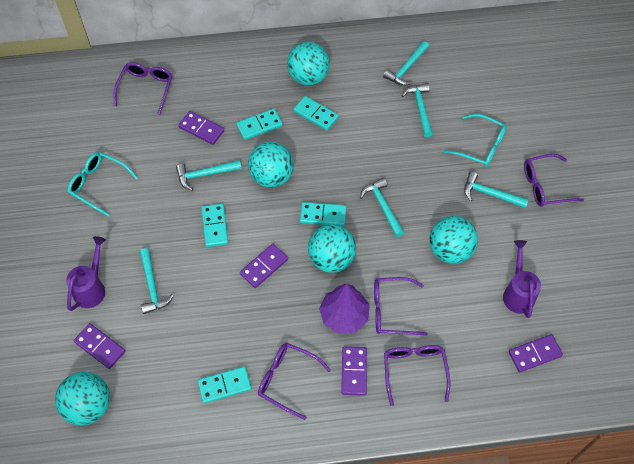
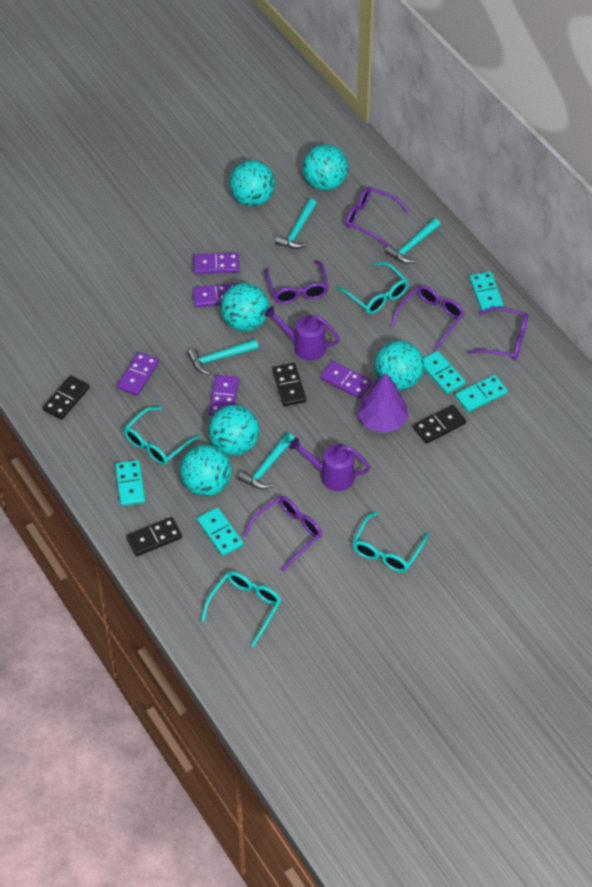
black domino: none = 0 -> [43,375,90,420] [126,517,182,556] [272,363,306,406] [413,405,466,444] = 4
turquoise ball: [55,372,110,426] [248,142,294,188] [287,42,330,85] [308,224,356,273] [429,216,478,264] = 5 -> [180,445,232,496] [208,405,259,456] [221,283,269,332] [229,160,275,206] [303,144,348,190] [374,341,424,390] = 6
turquoise glasses: [68,152,138,216] [444,114,507,167] = 2 -> [124,407,201,465] [201,571,282,647] [336,262,409,314] [352,512,429,572] = 4
turquoise hammer: [139,248,174,314] [176,160,242,191] [360,178,405,237] [383,41,429,86] [401,83,433,137] [464,172,529,208] = 6 -> [188,339,259,375] [238,433,294,489] [275,199,317,249] [385,218,441,264] = 4

